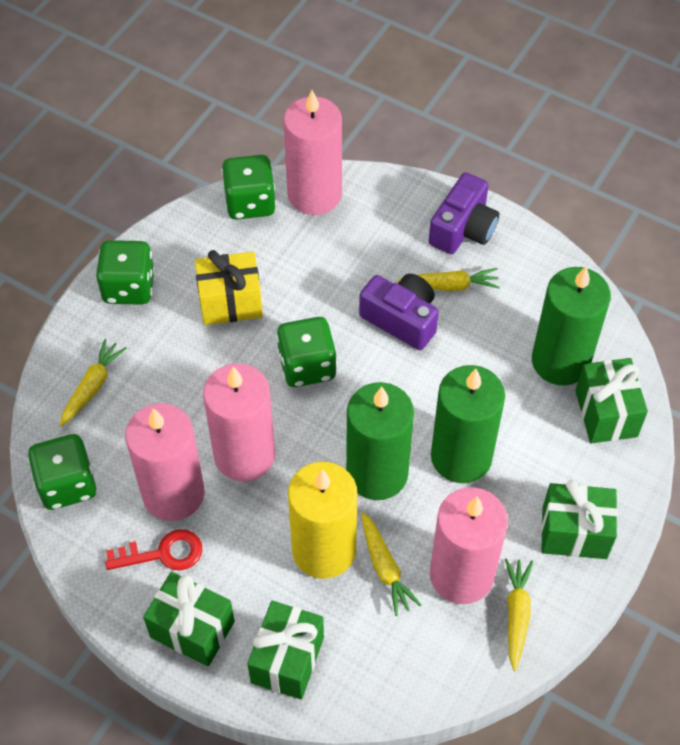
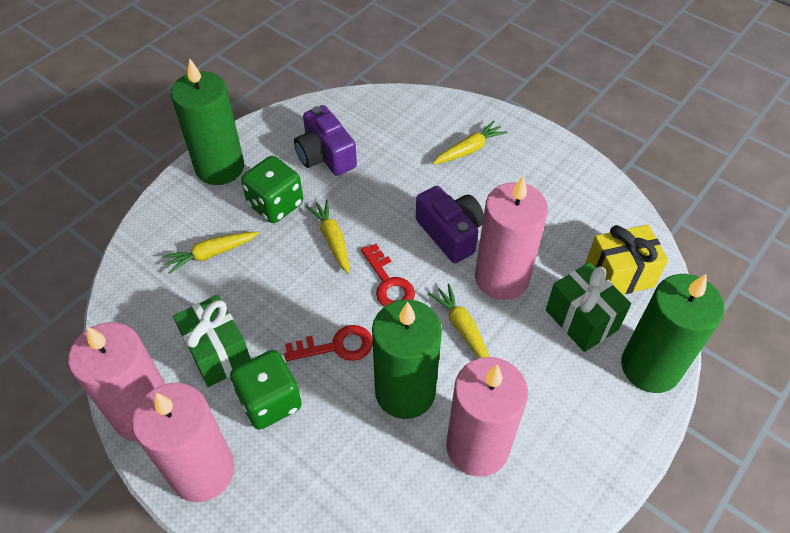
green dice: [28,434,96,510] [96,240,155,305] [221,155,276,219] [276,317,337,387] = 4 -> [230,350,302,430] [241,156,303,223] = 2
green gift: [143,572,235,667] [247,601,324,699] [541,480,618,559] [575,358,648,444] = 4 -> [173,295,251,387] [546,262,631,352] = 2
red key: [105,529,202,570] = 1 -> [285,325,373,361] [361,244,415,307] = 2
yellow candle: [288,462,357,579] = 1 -> none = 0

